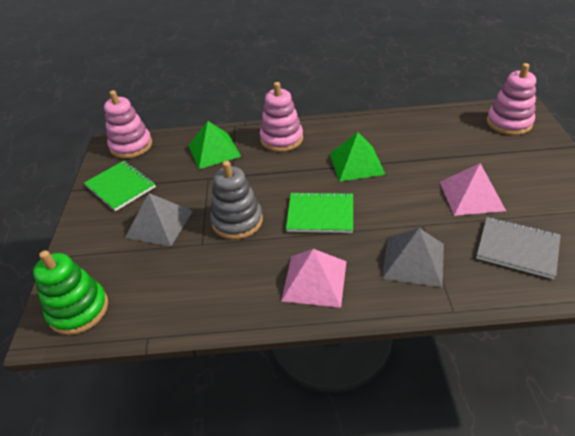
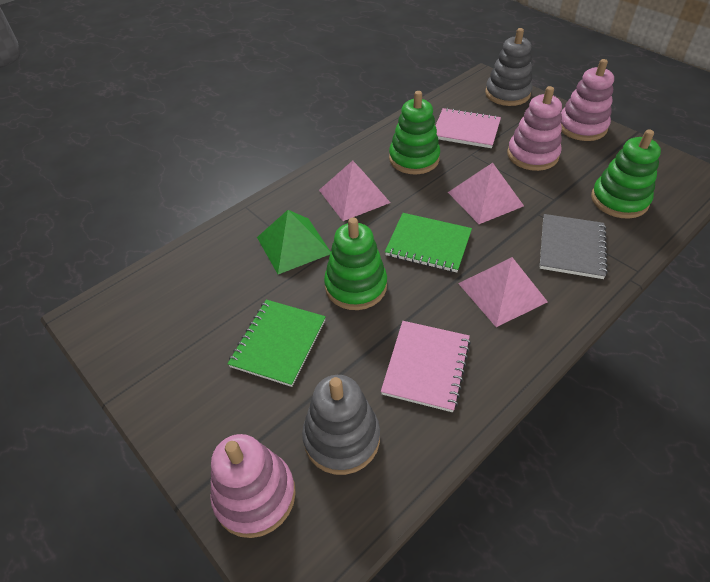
green pyramid: [188,121,241,169] [329,132,386,182] = 2 -> [257,210,331,274] = 1
green stacking toy: [33,250,108,335] = 1 -> [324,217,387,310] [389,91,440,174] [591,130,661,219] = 3
grey pyramid: [125,193,193,247] [382,228,444,288] = 2 -> none = 0
grey stacking toy: [210,161,263,240] = 1 -> [302,375,380,475] [485,28,532,106] = 2
pink notebook: none = 0 -> [381,321,471,412] [435,108,501,148] = 2
pink pyramid: [281,249,347,308] [440,163,506,216] = 2 -> [319,161,390,221] [448,163,524,224] [458,257,548,327] = 3

